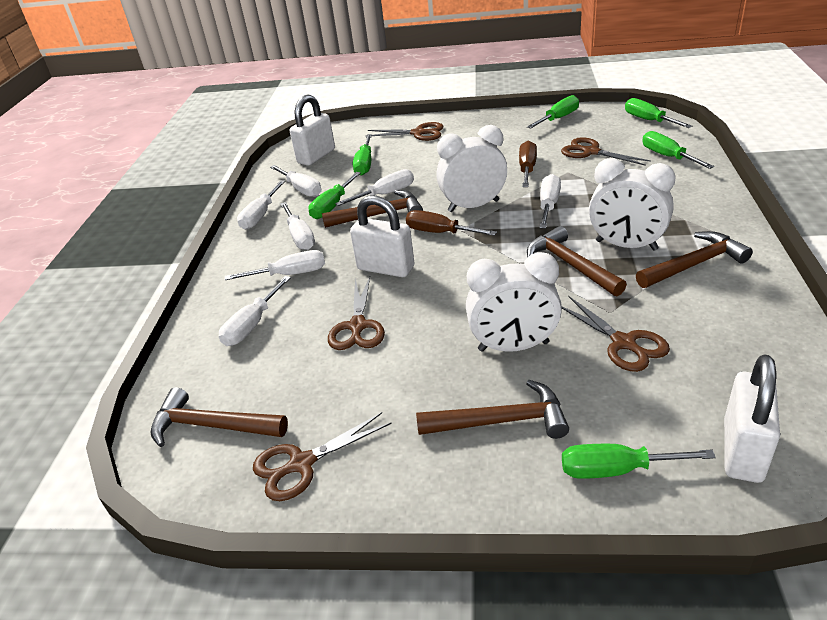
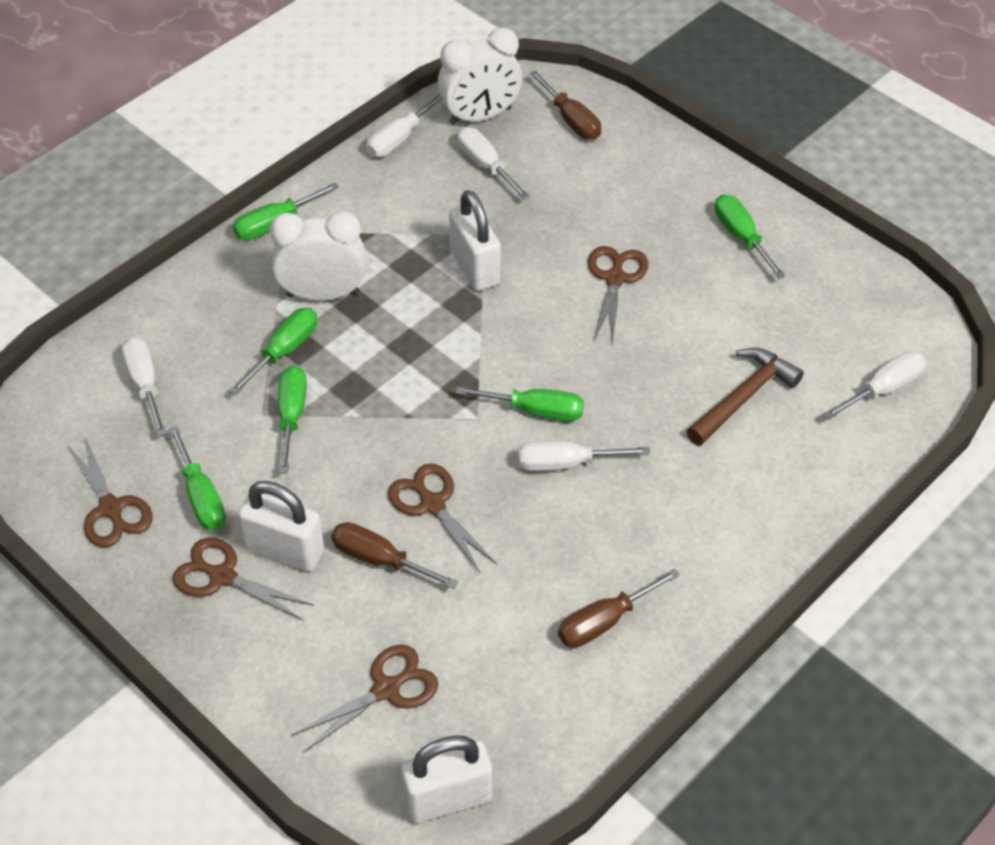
brown hammer: [150,387,288,447] [322,190,423,228] [416,380,569,439] [527,226,627,296] [636,231,753,288] = 5 -> [686,348,804,446] = 1
brown screwdriver: [406,210,497,236] [519,141,537,187] = 2 -> [331,522,458,589] [530,71,601,140] [558,568,680,648] = 3
white clock: [437,125,507,212] [466,252,562,352] [589,158,675,251] = 3 -> [270,211,365,301] [437,27,522,125] = 2
white screwdriver: [219,276,291,346] [225,250,325,280] [237,180,285,230] [270,165,322,197] [281,202,315,250] [335,169,414,206] [540,174,561,228] = 7 -> [121,337,167,437] [366,94,441,157] [457,127,530,200] [518,441,650,471] [823,352,926,420] = 5

